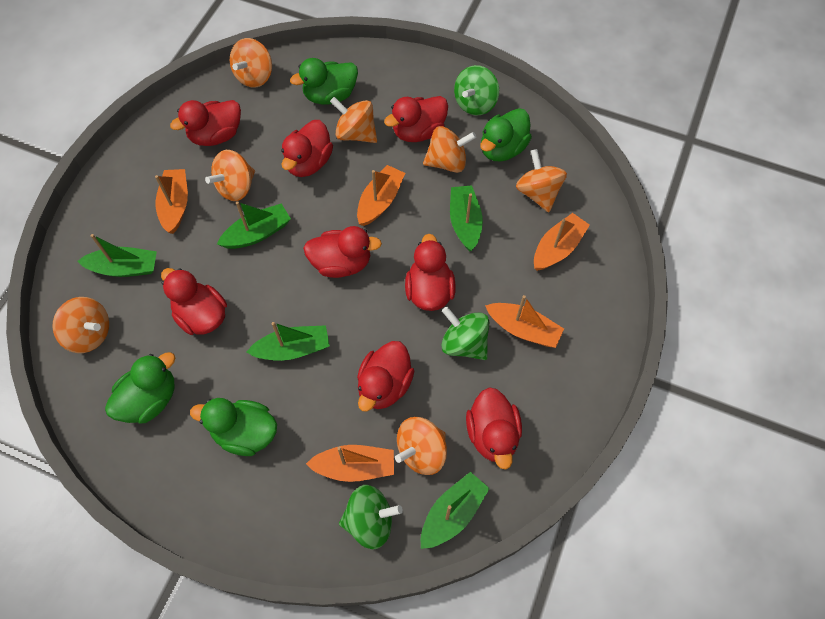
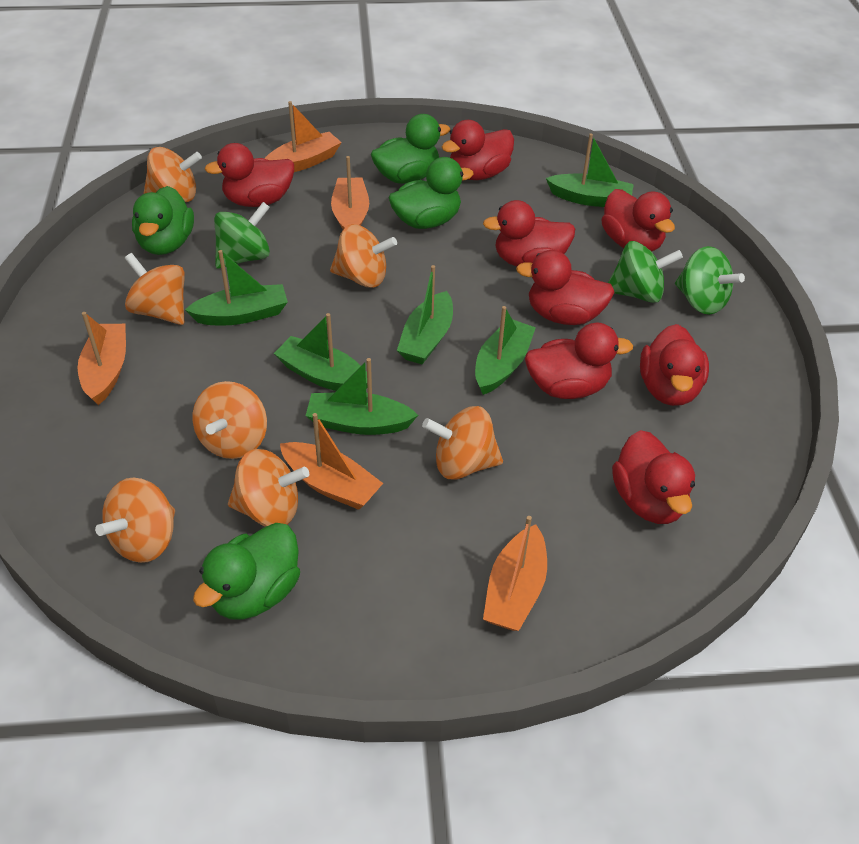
green boat: [78,234,157,277] [217,201,291,249] [247,322,330,361] [421,472,490,549] [450,185,483,251] = 5 -> [185,250,288,325] [274,313,367,391] [306,358,418,435] [397,265,453,364] [475,306,536,395] [546,134,634,207] = 6

